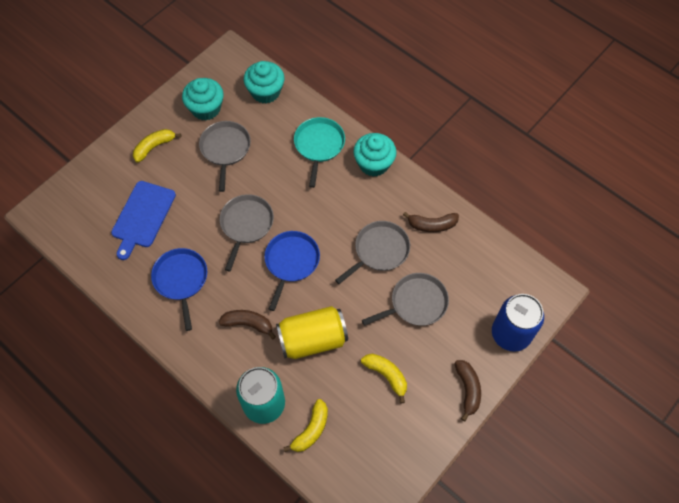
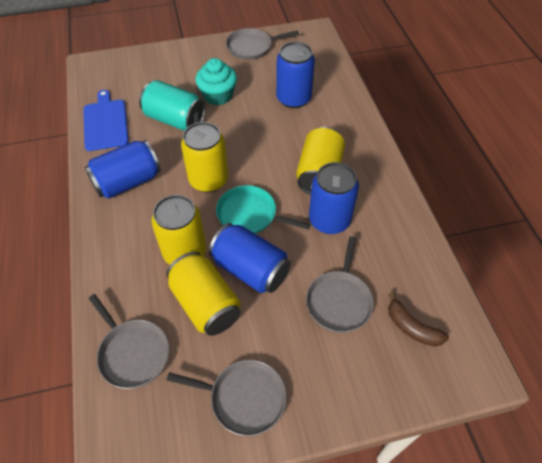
blue can: [492,294,544,352] = 1 -> [85,140,161,199] [209,223,291,293] [276,42,315,108] [309,162,359,234] = 4
blue pan: [151,248,207,331] [264,231,320,311] = 2 -> none = 0
brown banana: [219,310,276,340] [403,212,459,232] [454,360,481,421] = 3 -> [388,292,449,346] = 1
turquoise cupcake: [182,78,224,120] [244,61,285,104] [353,133,397,176] = 3 -> [195,58,237,105] = 1
yellow banana: [133,129,181,163] [283,399,328,452] [361,354,407,403] = 3 -> none = 0
yellow can: [276,306,348,359] = 1 -> [151,195,207,265] [166,252,241,336] [181,122,228,192] [296,126,345,195] = 4

